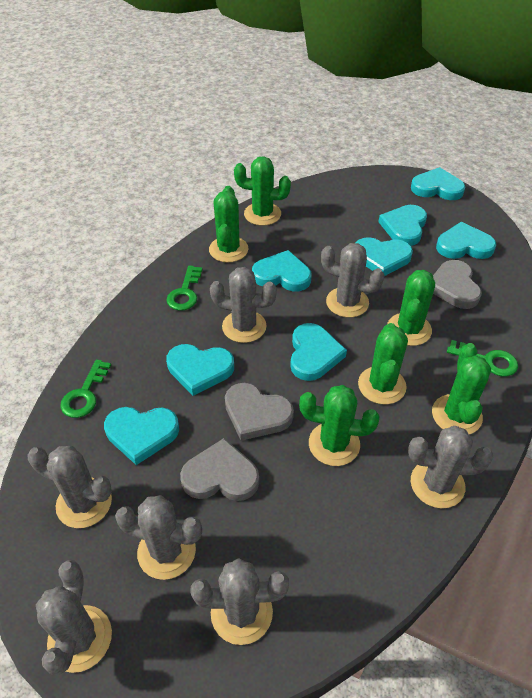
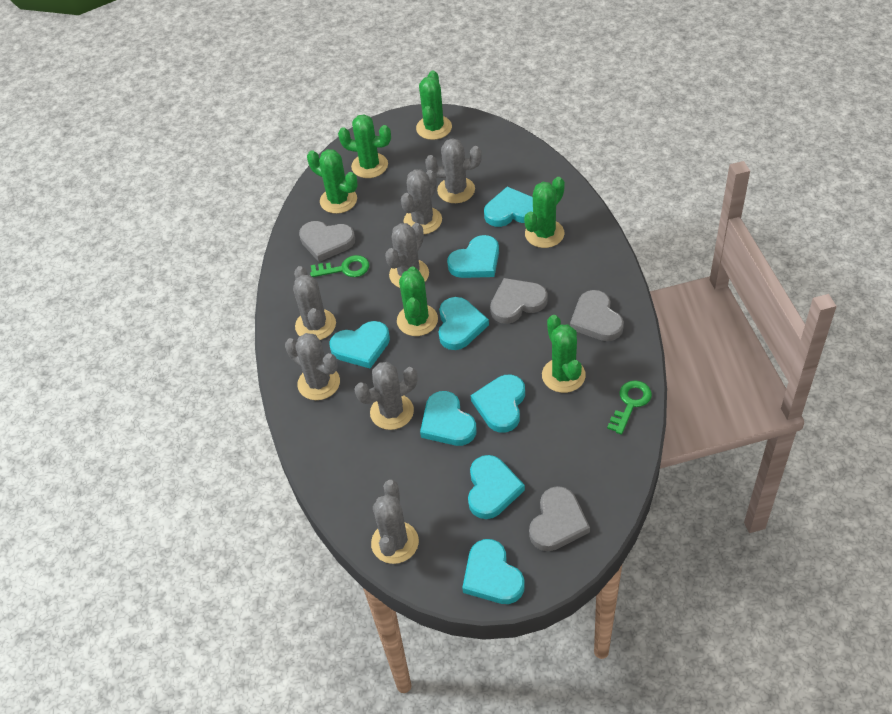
green key: [60,359,111,418] [166,265,202,311] [447,340,518,377] = 3 -> [310,255,369,277] [607,380,652,435] = 2
grey heart: [180,438,259,501] [225,383,294,441] [433,260,482,309] = 3 -> [299,221,355,262] [490,278,548,324] [529,486,590,551] [570,290,624,341] = 4

